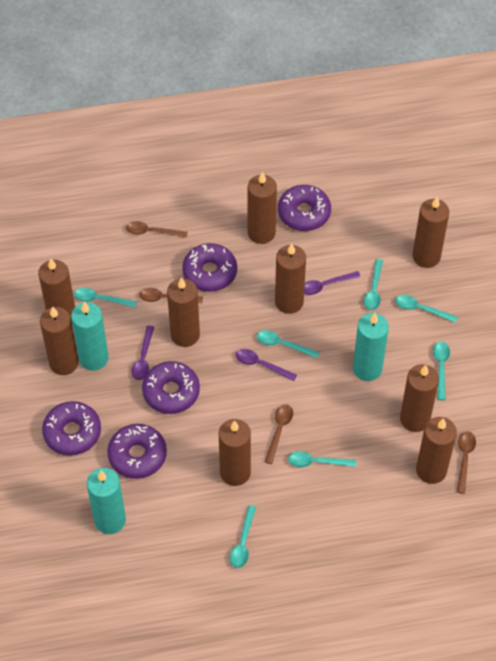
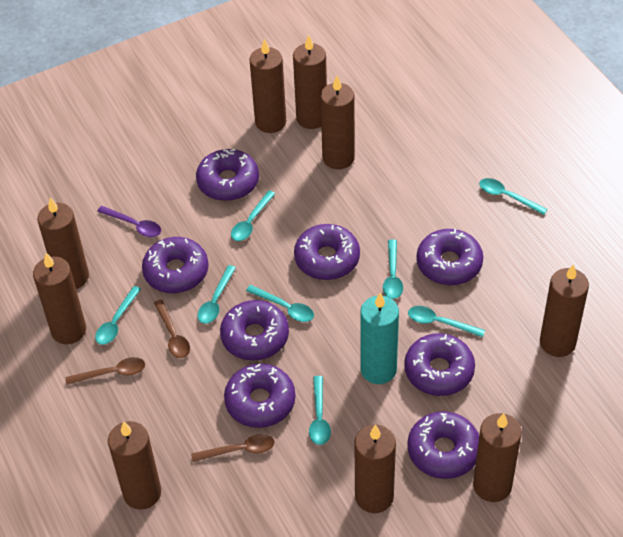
brown spoon: [126,221,188,238] [139,288,203,303] [265,404,293,464] [457,431,476,494] = 4 -> [65,357,145,385] [154,299,190,358] [191,434,274,462] = 3
purple donut: [42,401,101,456] [107,424,167,479] [142,361,200,414] [182,243,237,292] [278,185,331,231] = 5 -> [142,237,208,293] [196,149,259,201] [220,300,289,361] [224,364,296,428] [294,224,360,280] [404,333,475,396] [407,411,479,479] [417,229,483,285] = 8
purple spoon: [131,326,154,380] [236,349,297,381] [304,271,361,295] = 3 -> [97,206,161,237] = 1
turquoise candle: [71,302,108,371] [87,468,126,534] [353,313,389,381] = 3 -> [360,293,399,384] = 1
turquoise spoon: [74,288,137,308] [230,505,256,568] [257,330,319,358] [288,451,356,467] [364,259,383,310] [395,295,457,322] [433,342,450,400] = 7 -> [95,286,141,345] [198,265,236,324] [231,190,275,241] [246,285,314,322] [309,376,331,445] [383,239,403,299] [408,306,485,337] [479,178,548,215] = 8

